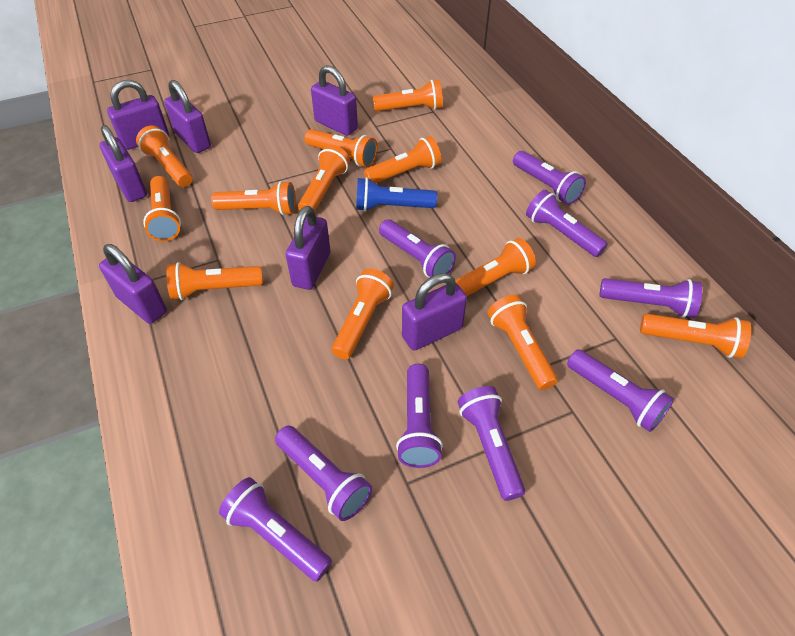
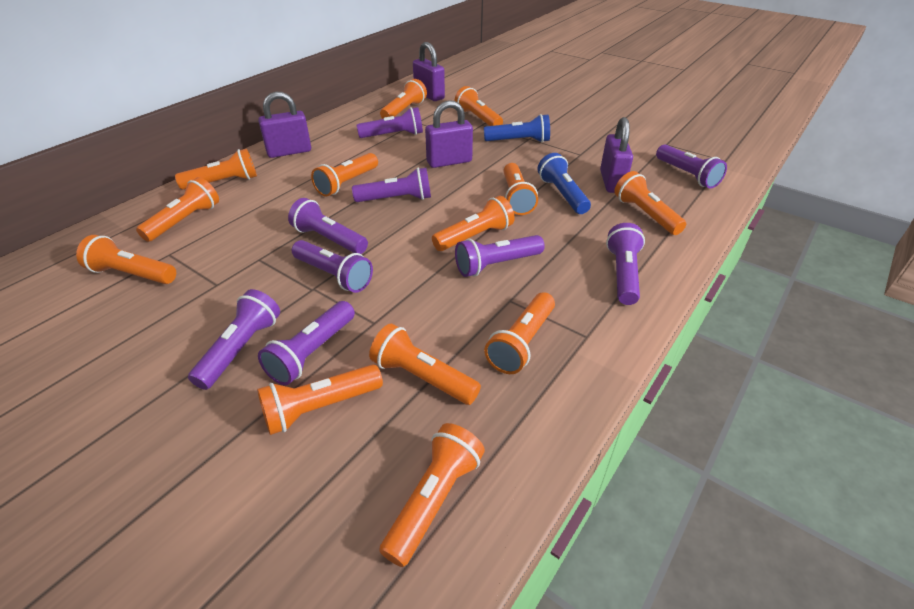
blue flashlight: [356,177,437,212] = 1 -> [484,114,550,143] [537,153,591,214] = 2
orange flashlight: [136,125,193,187] [143,176,181,241] [166,262,263,300] [211,181,296,215] [298,145,350,212] [305,129,378,167] [332,269,394,359] [364,136,441,183] [373,80,443,111] [455,238,536,296] [488,295,558,390] [640,314,751,358] = 12 -> [76,235,176,284] [136,177,219,242] [175,149,257,190] [257,364,383,435] [311,153,378,197] [369,324,481,405] [379,423,485,567] [380,79,427,119] [432,196,515,251] [455,86,503,126] [484,292,555,374] [503,163,538,215] [614,171,686,235] = 13
purple padlock: [99,125,147,202] [99,244,167,324] [107,80,169,150] [164,80,211,153] [286,206,331,290] [311,65,358,136] [402,273,467,351] = 7 -> [258,92,311,158] [413,42,445,101] [425,100,473,168] [600,117,633,193] = 4

